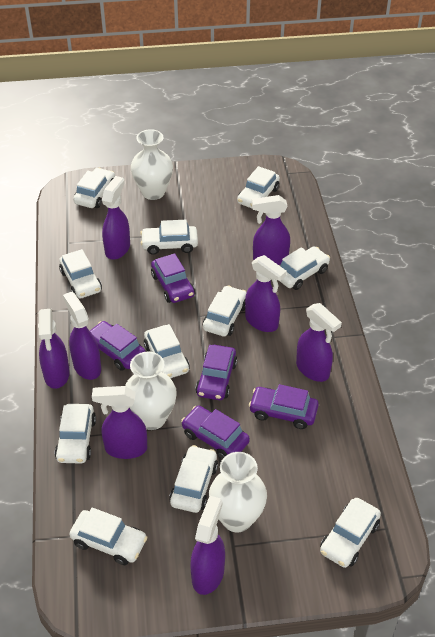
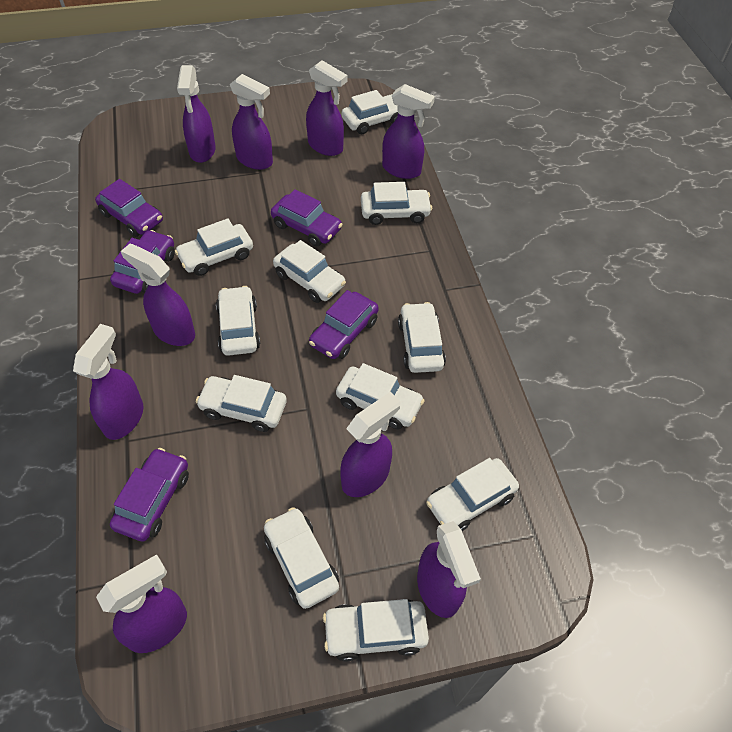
purple spray bottle: [38,309,70,389] [63,292,101,380] [92,386,147,459] [102,176,130,260] [190,496,225,595] [245,255,287,332] [252,195,290,265] [296,303,342,382] = 8 -> [73,324,144,440] [96,554,187,653] [121,244,195,346] [177,65,216,163] [230,74,273,170] [306,60,347,156] [340,392,401,497] [382,84,435,179] [417,521,481,618] = 9
white vase: [125,352,177,430] [131,129,173,200] [209,452,267,532] = 3 -> none = 0

